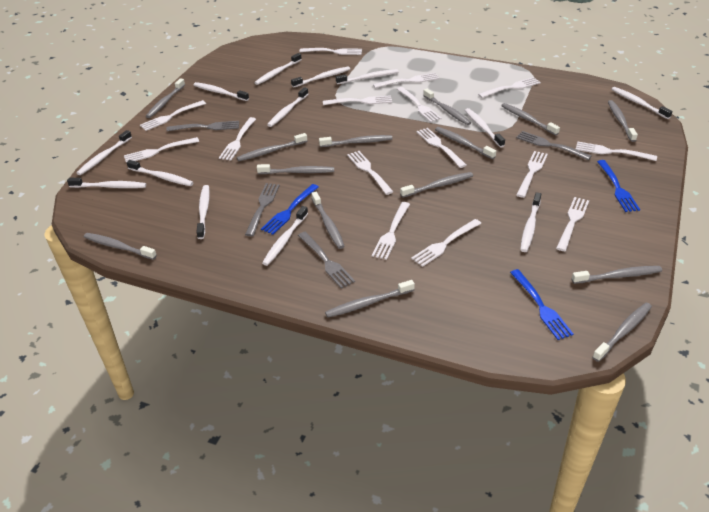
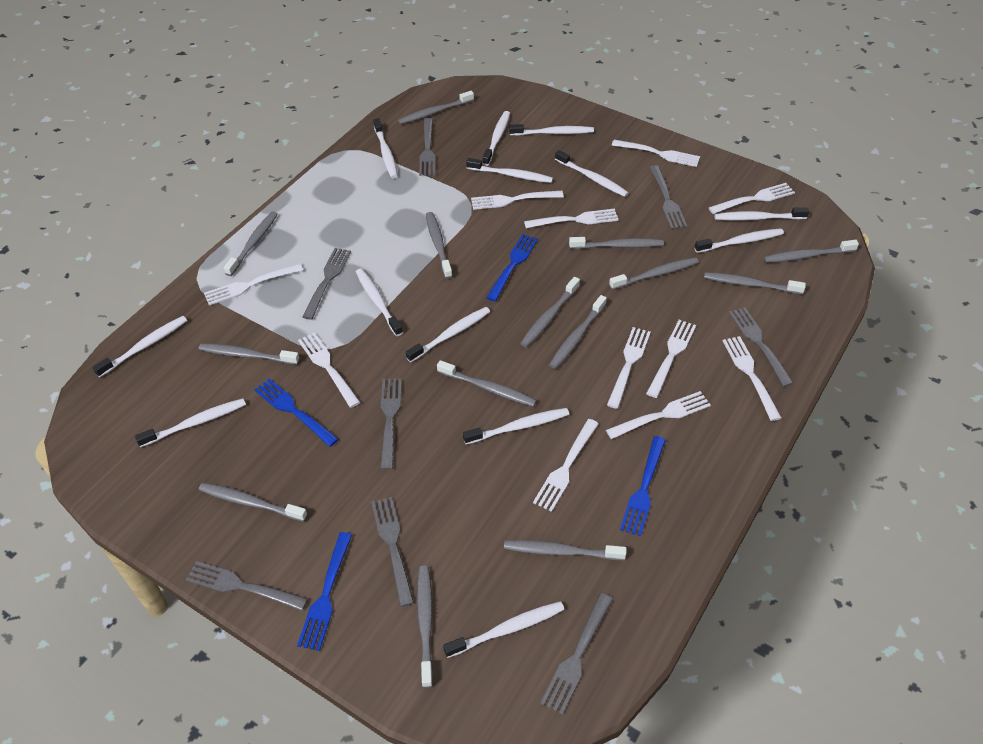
blue fork: [261,184,319,235] [510,269,574,340] [597,160,640,212] = 3 -> [254,379,339,447] [297,532,352,651] [486,234,538,301] [620,436,666,536] = 4
grey fork: [166,121,239,131] [245,183,280,236] [298,232,355,289] [516,131,591,160] = 4 -> [186,561,308,611] [302,248,351,320] [371,497,414,607] [381,378,402,470] [419,118,436,176] [540,593,613,715] [649,165,687,229] [729,307,794,387] = 8
white fork: [124,137,199,162] [140,100,206,131] [219,117,256,161] [300,48,362,55] [323,95,392,105] [347,151,393,195] [372,202,410,260] [373,73,439,88] [397,87,442,122] [411,219,482,267] [416,128,467,168] [478,77,541,98] [516,151,548,198] [556,197,589,251] [576,142,657,161] = 15 -> [204,263,303,305] [298,332,360,408] [471,191,564,210] [524,209,619,228] [533,419,599,512] [606,391,711,439] [607,327,651,409] [612,140,700,167] [646,320,696,398] [709,183,795,214] [722,336,782,421] = 11

